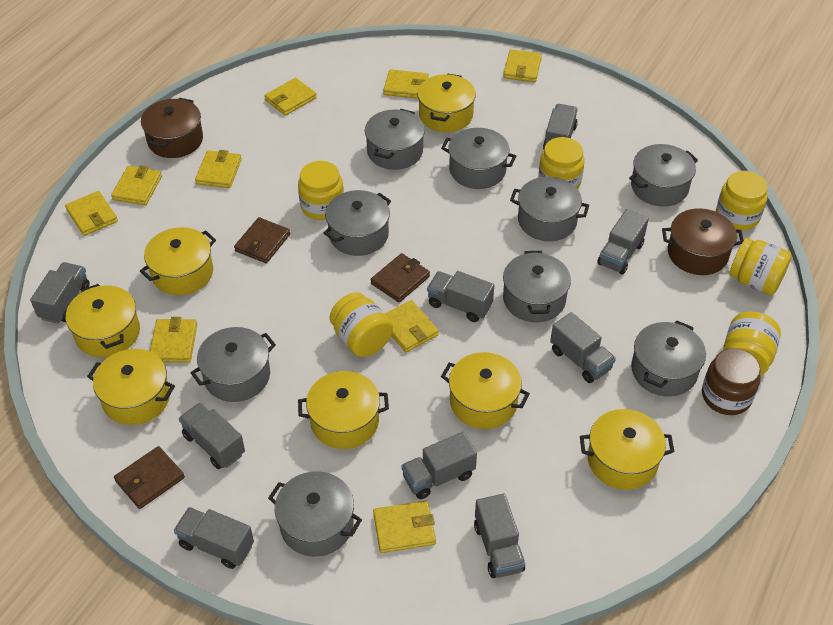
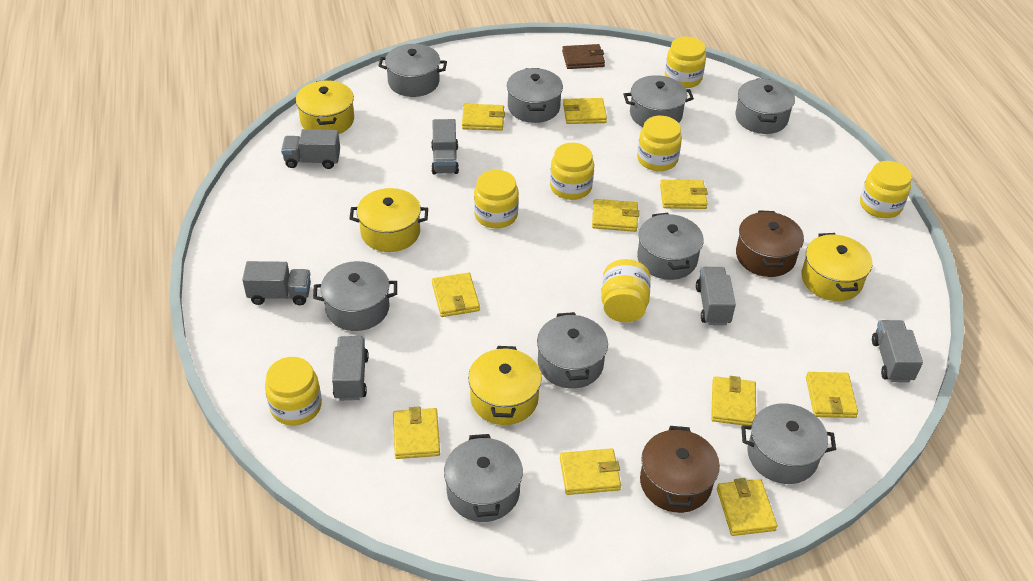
brown jar: [702,348,761,415] = 1 -> none = 0
brown wallet: [114,446,185,509] [234,217,290,263] [371,253,430,303] = 3 -> [562,44,605,69] = 1
grey truck: [30,262,90,324] [174,507,254,569] [179,403,245,469] [401,432,477,499] [427,271,494,322] [474,494,525,578] [543,104,578,149] [550,312,616,383] [597,209,649,275] = 9 -> [242,261,311,305] [281,129,340,169] [332,336,369,401] [431,119,459,174] [696,267,736,325] [872,320,923,383] = 6
yellow jar: [298,161,344,220] [330,292,393,357] [538,137,585,189] [716,171,768,230] [724,312,781,376] [729,238,792,295] = 6 -> [265,357,322,426] [474,170,519,228] [550,143,594,200] [601,259,651,322] [637,116,682,171] [665,37,706,88] [860,161,912,218] = 7
yellow pot: [66,284,140,358] [87,349,175,425] [140,227,216,295] [298,371,389,449] [417,74,476,132] [441,352,530,429] [580,409,675,490] = 7 -> [296,80,354,134] [349,188,428,252] [468,346,542,425] [801,233,872,301] = 4
yellow wallet: [65,191,118,236] [111,166,162,205] [150,317,197,363] [195,150,242,188] [264,78,317,116] [373,501,436,553] [383,69,429,99] [385,300,439,353] [503,49,542,82] = 9 -> [393,407,440,459] [432,273,480,317] [462,104,505,131] [560,448,621,495] [563,98,607,124] [592,199,639,232] [660,180,708,209] [711,376,756,426] [717,478,777,536] [806,372,858,418] = 10

